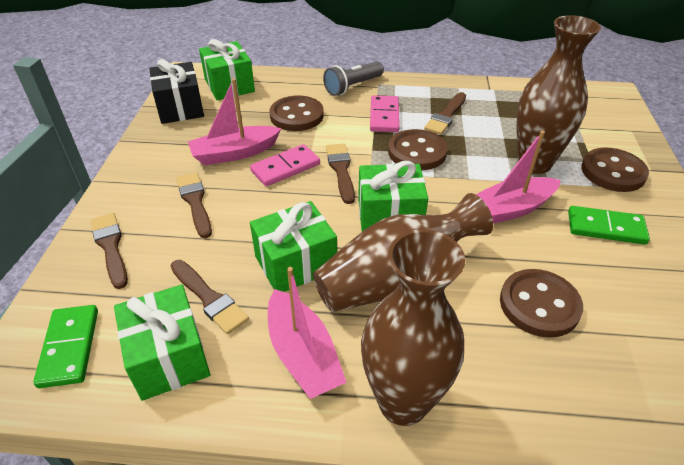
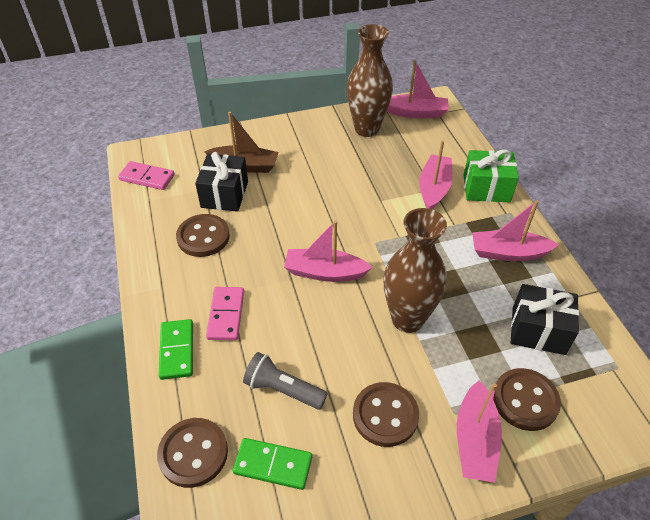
black gift: [149,59,204,124] = 1 -> [195,152,248,212] [511,284,579,355] = 2
brown boat: none = 0 -> [204,112,279,173] = 1
brown brush: [91,213,128,289] [171,260,249,334] [176,172,212,238] [326,144,355,204] [424,92,466,135] = 5 -> none = 0
brown vase: [313,193,493,312] [361,229,465,426] [517,15,601,174] = 3 -> [347,24,393,137] [384,208,447,333] = 2
green gift: [114,284,210,401] [199,39,255,100] [250,201,337,292] [358,161,428,231] = 4 -> [464,149,519,202] = 1
pink boat: [188,78,281,166] [268,267,347,399] [476,131,561,223] = 3 -> [284,221,373,282] [387,60,449,118] [419,140,453,209] [457,380,502,483] [472,200,559,261] = 5

